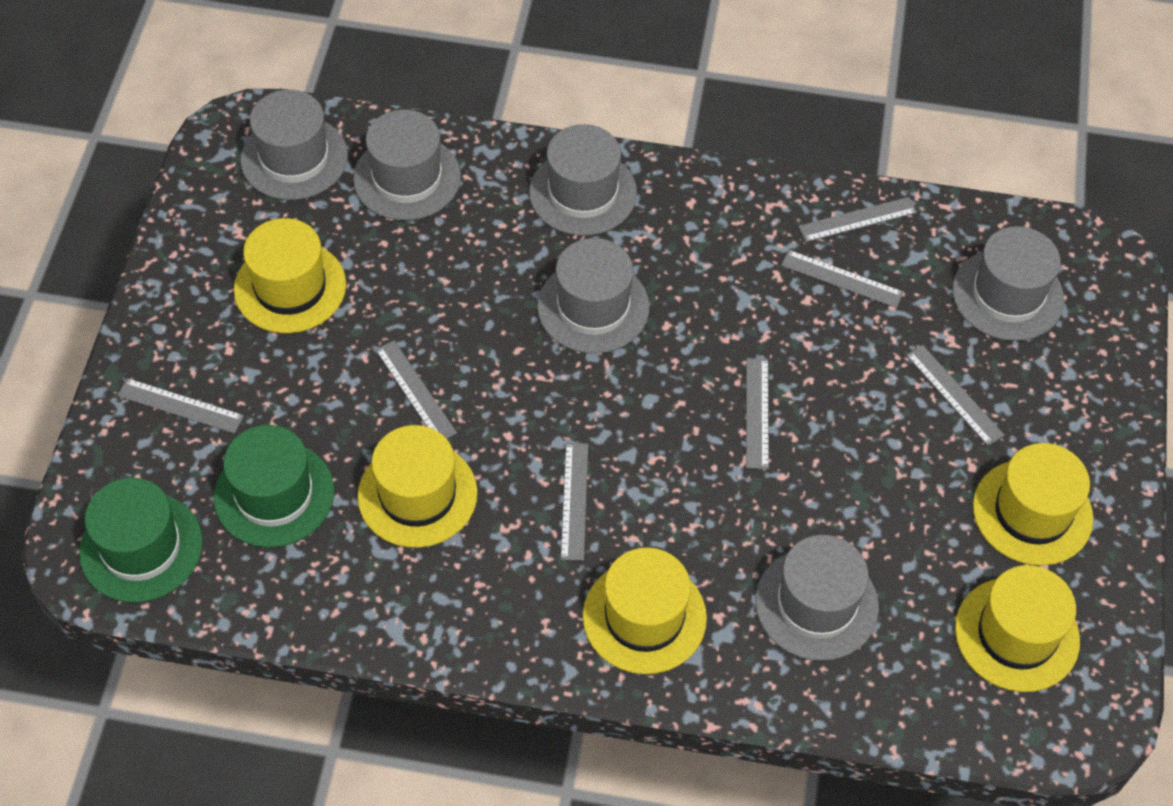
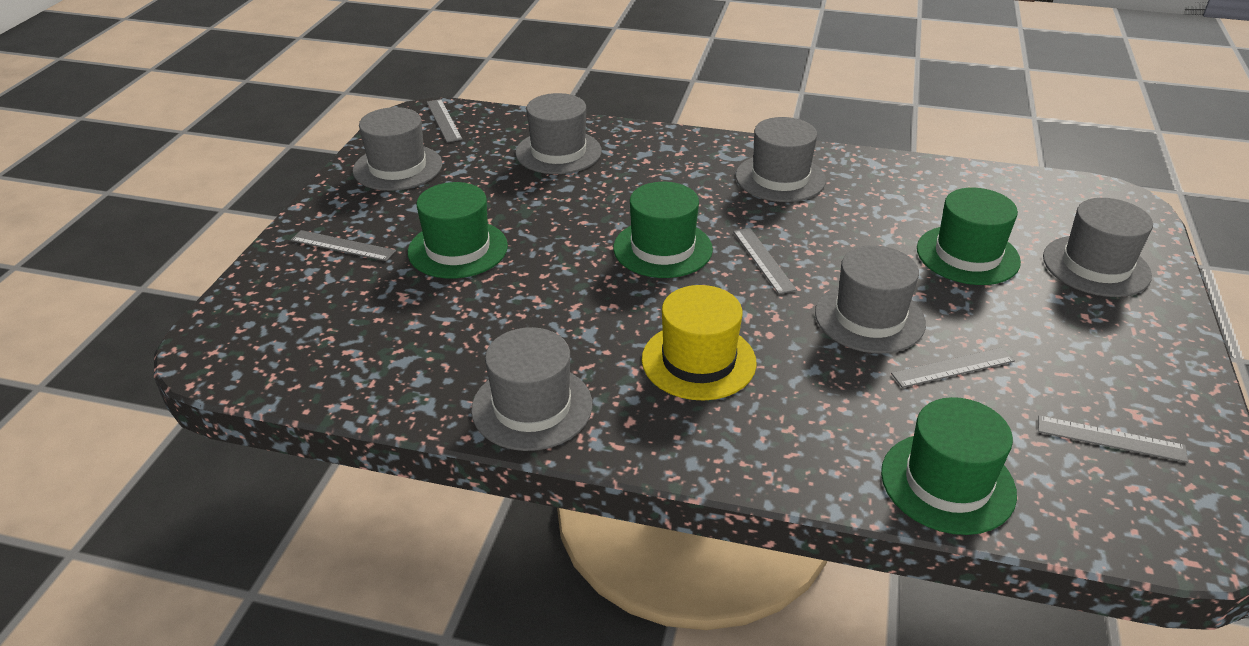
green hat: [79,478,203,602] [214,425,334,548] = 2 -> [408,182,508,278] [613,182,713,278] [881,397,1017,535] [917,188,1021,285] = 4
grey ruler: [117,378,244,434] [376,341,457,439] [561,443,588,561] [746,358,769,469] [781,250,903,308] [798,197,917,242] [906,345,1005,446] = 7 -> [291,230,396,261] [427,99,462,143] [733,228,797,294] [891,347,1015,388] [1038,416,1188,463] = 5
yellow hat: [234,218,346,333] [357,425,478,548] [583,548,707,674] [955,565,1080,692] [973,443,1093,566] = 5 -> [642,285,757,400] = 1

